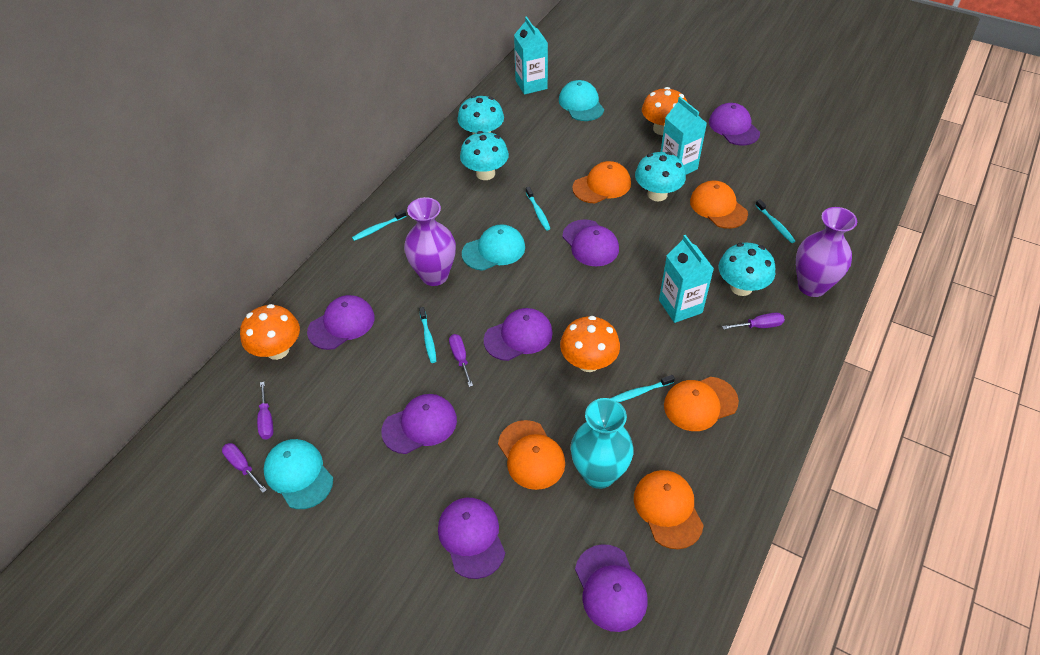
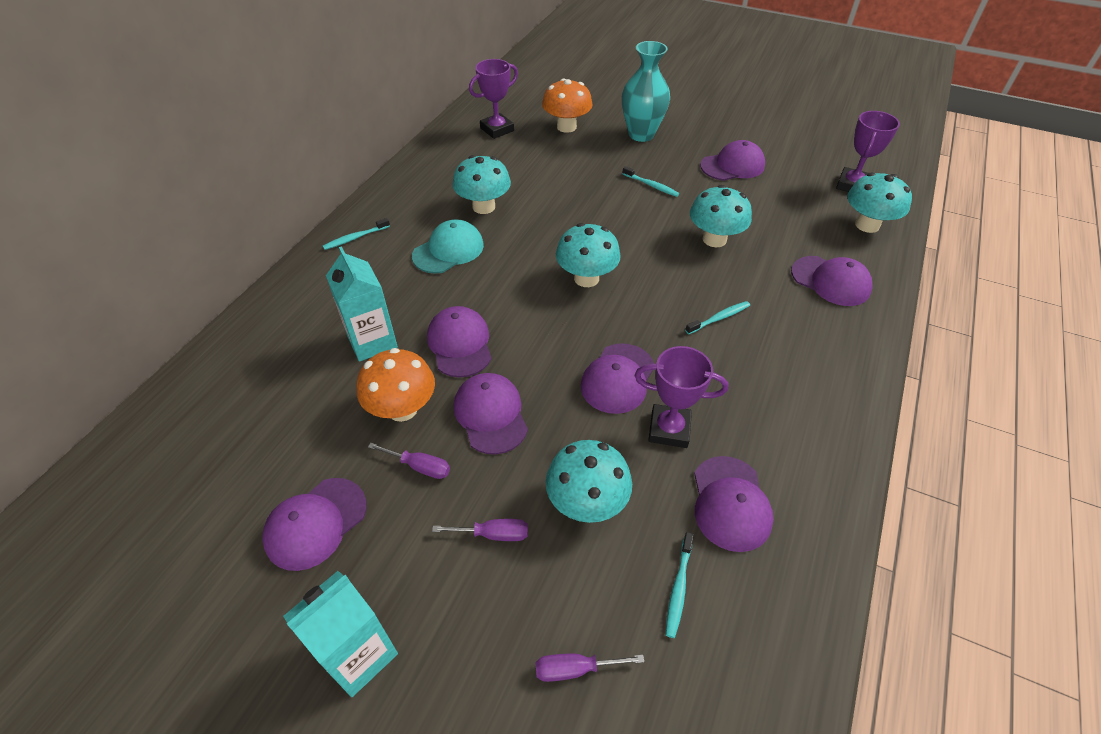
orange cap: [498,420,565,490] [572,161,631,203] [634,470,704,549] [664,377,739,431] [690,181,748,229] = 5 -> none = 0
orange mushroom: [240,304,300,360] [560,316,620,372] [642,87,687,135] = 3 -> [357,348,435,422] [542,78,592,133] = 2
purple screwdriver: [222,443,267,493] [257,382,273,439] [449,334,473,387] [722,313,785,330] = 4 -> [368,443,450,479] [432,519,528,541] [535,654,644,682] = 3
purple trophy: none = 0 -> [469,59,518,139] [635,346,729,448] [836,111,900,192] = 3
purple vase: [404,197,456,286] [796,207,857,297] = 2 -> none = 0
turquoise cap: [264,439,333,509] [462,224,525,271] [559,80,604,121] = 3 -> [412,219,484,274] = 1
turquoise carton: [514,17,548,95] [659,235,714,323] [661,97,707,175] = 3 -> [283,571,398,697] [326,246,398,362] = 2
turquoise mushroom: [457,95,504,134] [460,131,509,180] [635,152,686,202] [719,243,775,296] = 4 -> [453,155,511,214] [545,440,632,523] [556,223,621,287] [690,185,752,248] [847,173,912,233] = 5
turquoise toothbrush: [352,210,406,241] [419,307,436,363] [526,187,550,231] [610,375,675,402] [755,199,795,243] = 5 -> [323,218,390,250] [622,166,679,197] [666,532,694,638] [685,301,750,334] = 4

